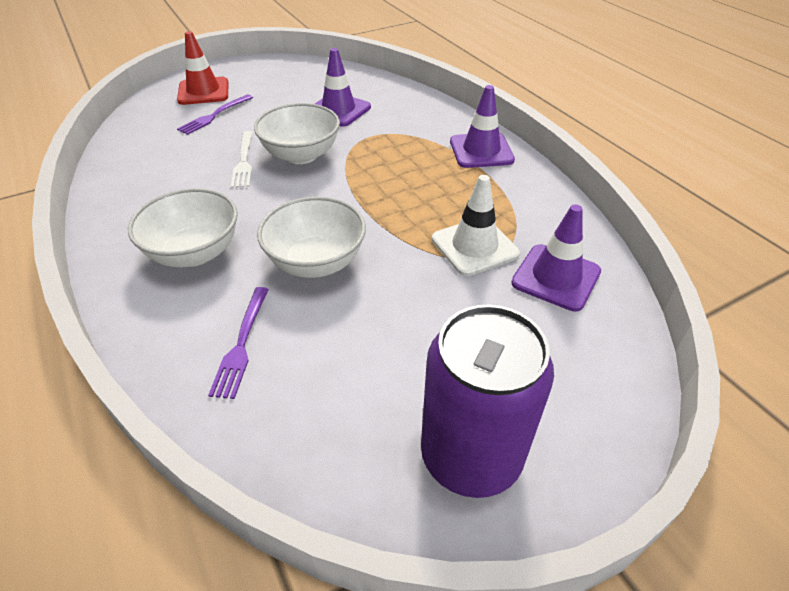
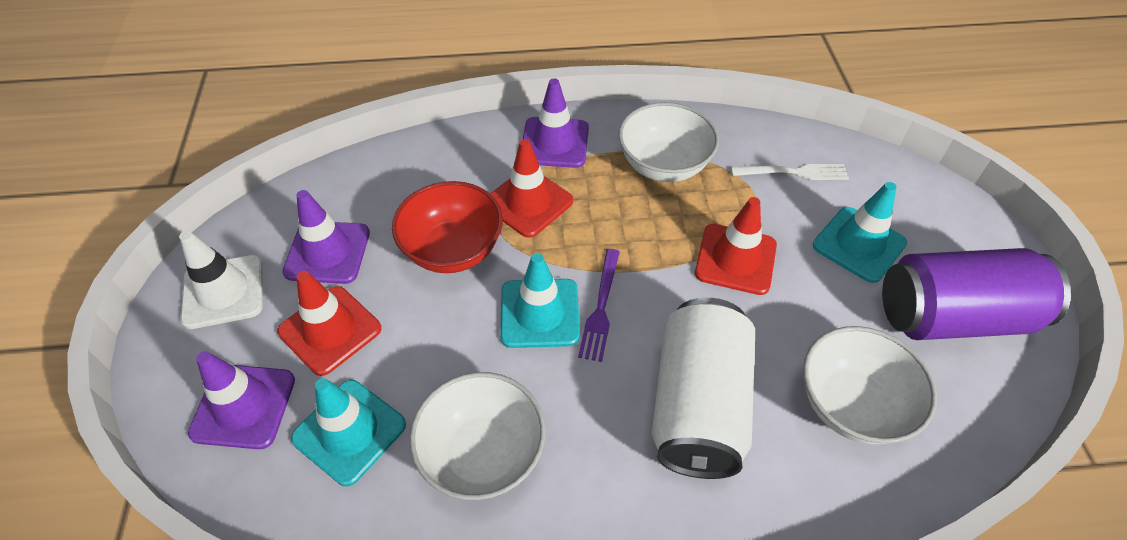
purple fork: [177,94,253,135] [208,287,269,399] = 2 -> [578,249,620,362] = 1
red bowl: none = 0 -> [392,181,503,273] = 1
red traffic cone: [177,31,228,105] = 1 -> [277,271,381,376] [490,139,573,238] [695,197,777,295] = 3
turquoise traffic cone: none = 0 -> [291,378,406,486] [500,253,580,348] [813,182,907,283] = 3
white can: none = 0 -> [651,298,755,479] = 1

